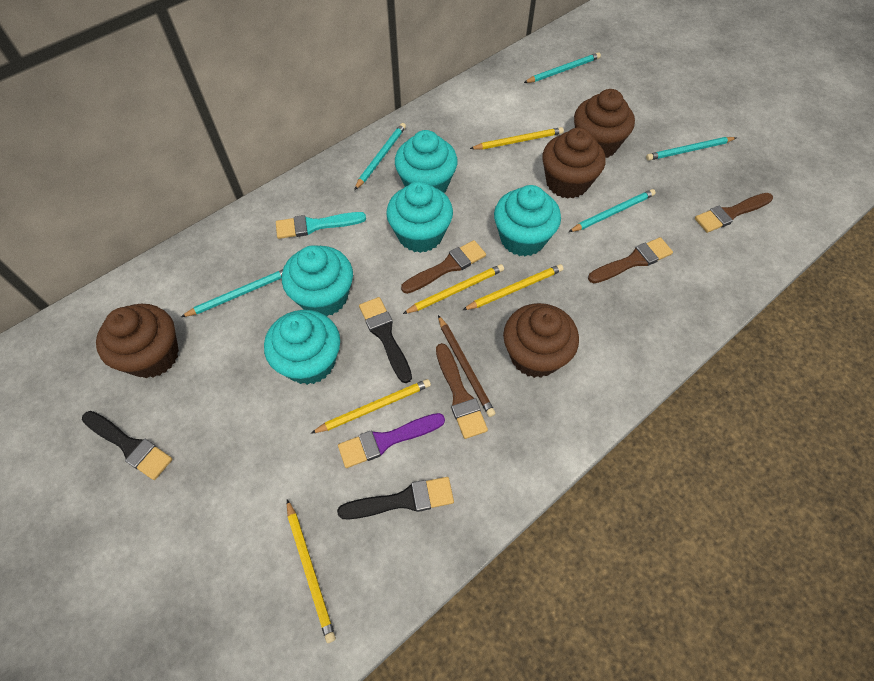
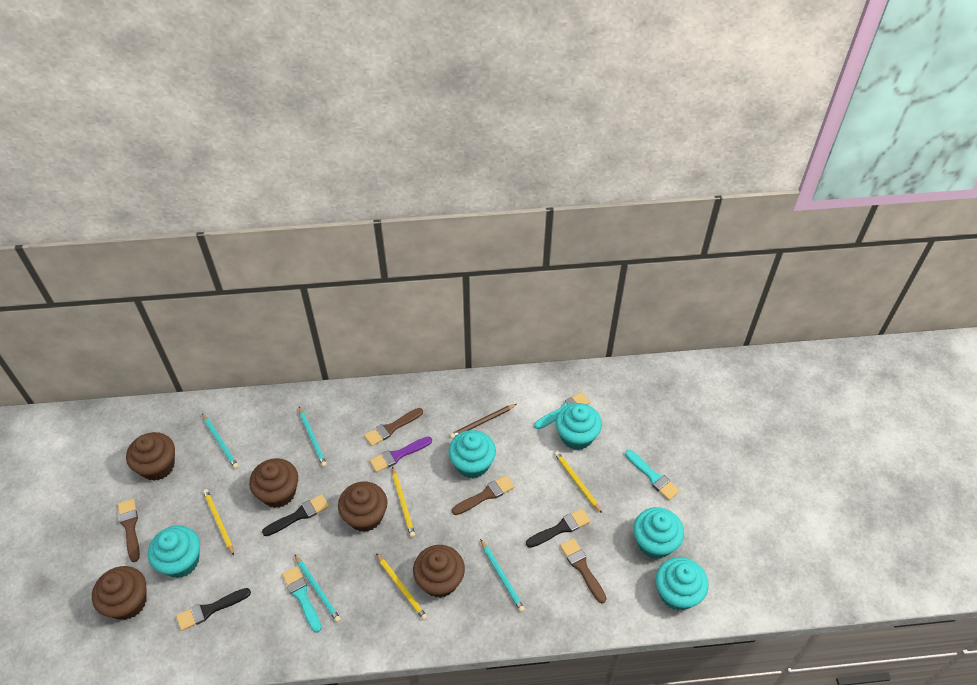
brown cupcake: [96,304,179,378] [503,303,579,378] [542,127,606,199] [574,89,635,158] = 4 -> [92,566,147,620] [126,432,175,481] [249,458,298,508] [338,482,387,532] [413,545,465,598] = 5
turquoise brush: [276,212,366,239] = 1 -> [282,566,322,633] [534,392,590,429] [625,450,680,500] = 3
turquoise pencil: [181,269,283,317] [354,123,406,190] [524,52,601,83] [569,189,656,232] [646,137,736,161] = 5 -> [202,414,239,469] [294,554,341,622] [299,407,327,467] [480,539,525,612] = 4
yellow pencil: [287,499,336,643] [311,379,431,434] [403,264,504,314] [463,264,564,310] [470,127,564,150] = 5 -> [203,489,234,556] [376,553,428,620] [392,467,415,537] [554,451,602,513] = 4

